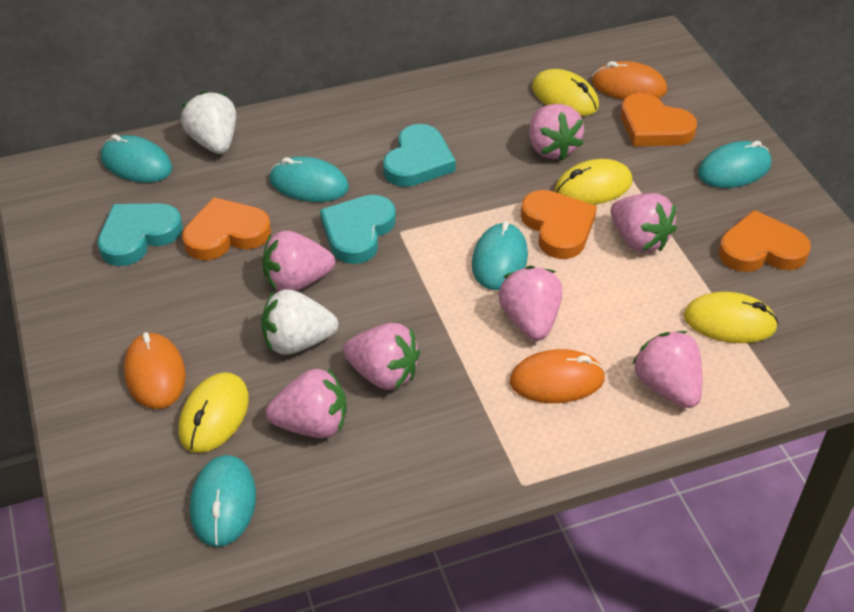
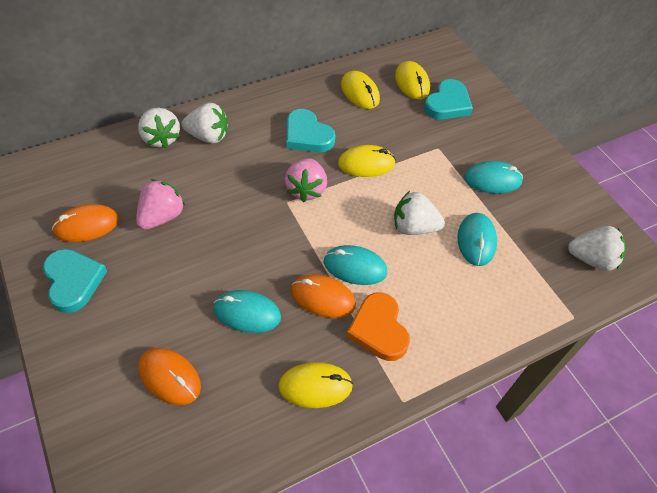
orange heart: [182,197,271,260] [521,190,597,259] [621,93,697,146] [719,210,811,272] = 4 -> [346,292,410,361] = 1
pink strawberry: [262,231,335,292] [266,368,347,438] [343,323,420,390] [498,266,562,341] [529,104,584,161] [611,193,677,252] [632,331,702,408] = 7 -> [136,179,185,230] [285,158,327,202] = 2
turquoise mouse: [101,134,172,183] [190,455,256,547] [270,156,349,202] [472,221,528,290] [698,141,771,188] = 5 -> [214,290,281,333] [324,245,387,285] [457,213,497,266] [464,161,523,193] = 4
white strawberry: [181,91,236,154] [261,289,338,355] = 2 -> [138,107,180,148] [181,103,228,143] [394,191,445,235] [568,226,626,271] = 4

